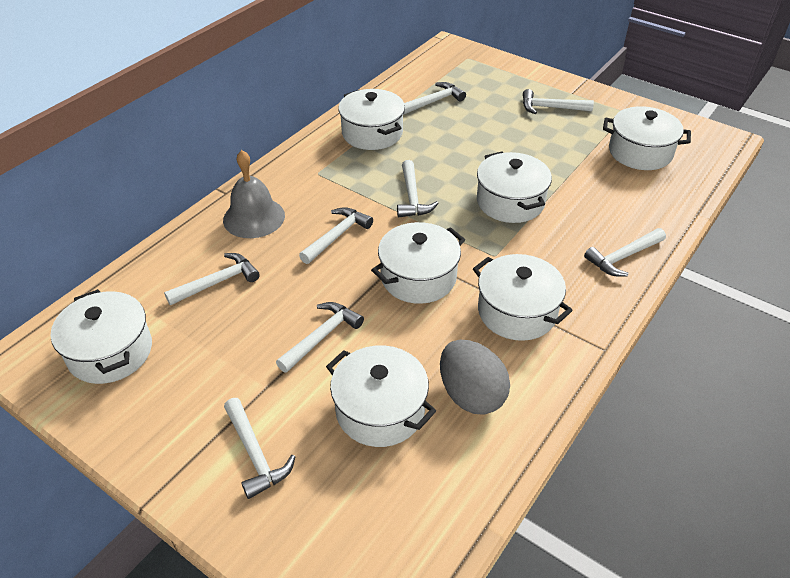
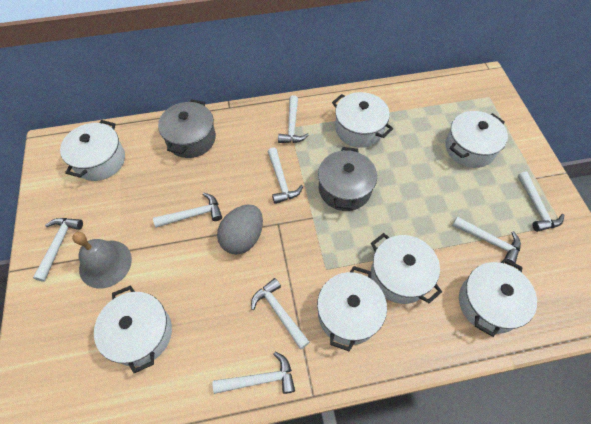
grey pot: none = 0 -> [158,99,216,158] [318,147,377,211] = 2

